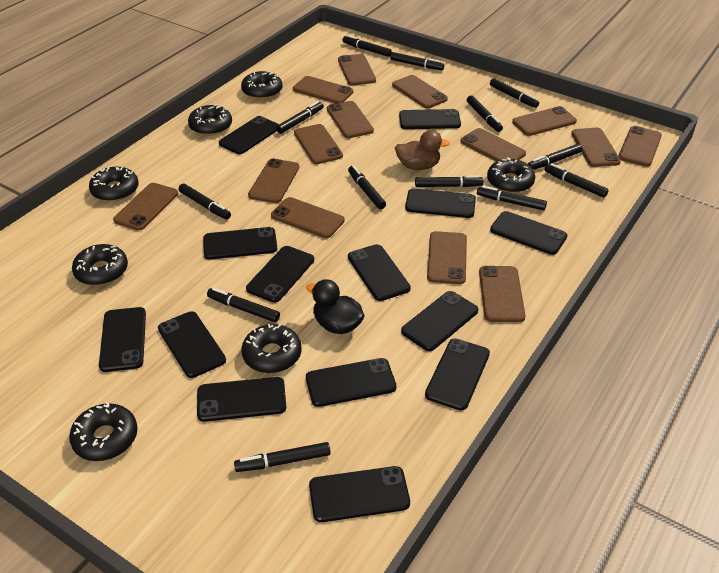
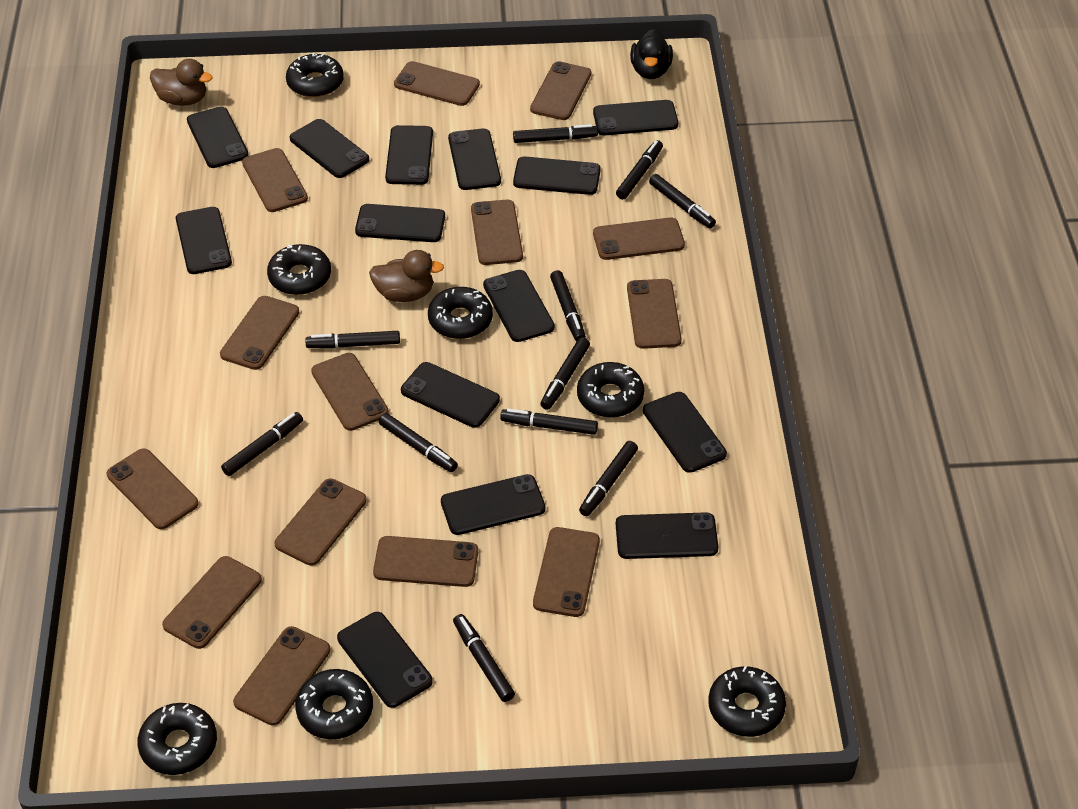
black marker: [179,184,231,219] [207,288,280,322] [234,442,330,472] [276,101,324,134] [342,35,392,57] [348,165,386,209] [390,52,444,70] [415,175,484,187] [467,95,503,132] [477,186,547,210] [490,78,539,108] [528,144,582,170] [545,163,609,198] = 13 -> [221,412,303,476] [305,331,400,349] [379,413,458,472] [453,614,515,702] [500,409,598,435] [513,124,598,143] [540,337,590,410] [550,270,586,341] [579,441,638,516] [616,140,663,199] [649,174,716,228] = 11
brown duck: [395,130,450,170] = 1 -> [150,59,213,106] [369,250,444,302] = 2

